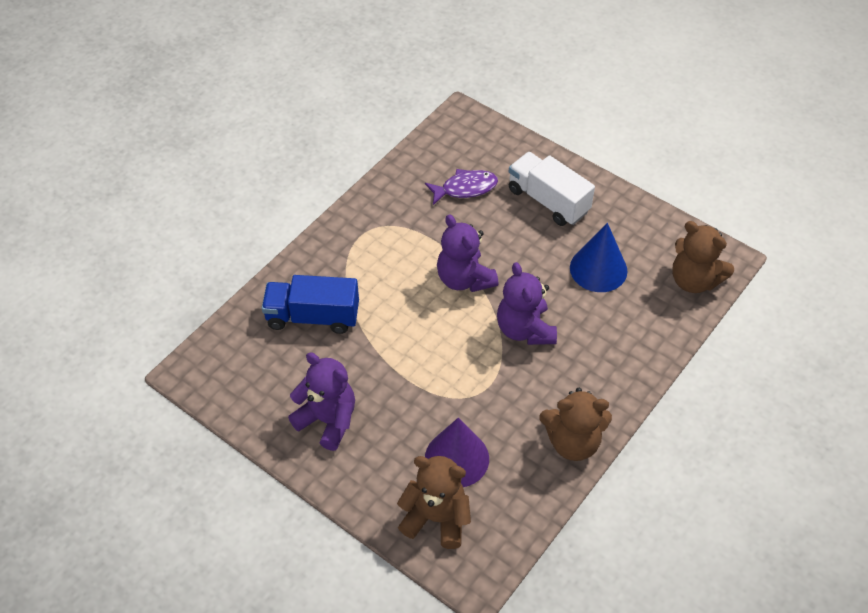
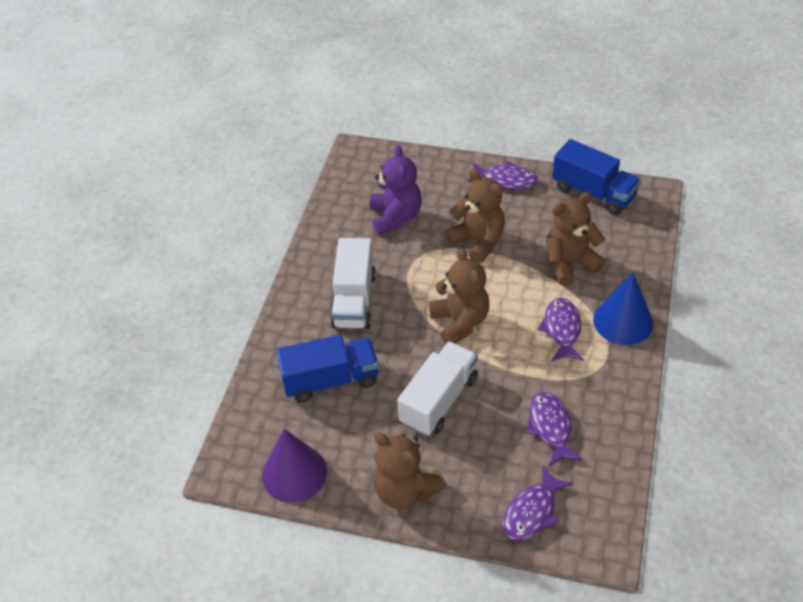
blue truck: [262,275,359,334] = 1 -> [276,335,379,403] [552,139,641,215] = 2
brown teddy bear: [397,456,471,549] [539,388,612,461] [672,221,734,293] = 3 -> [373,432,446,509] [429,248,489,344] [445,169,505,263] [546,192,606,286] = 4
purple fish: [425,169,498,205] = 1 -> [467,161,539,189] [503,465,573,541] [526,392,583,466] [537,298,584,361] = 4
purple teddy bear: [288,352,355,451] [437,214,498,292] [497,262,557,345] = 3 -> [370,145,422,235] = 1
white truck: [509,152,595,226] = 1 -> [331,238,376,329] [397,341,478,436] = 2

